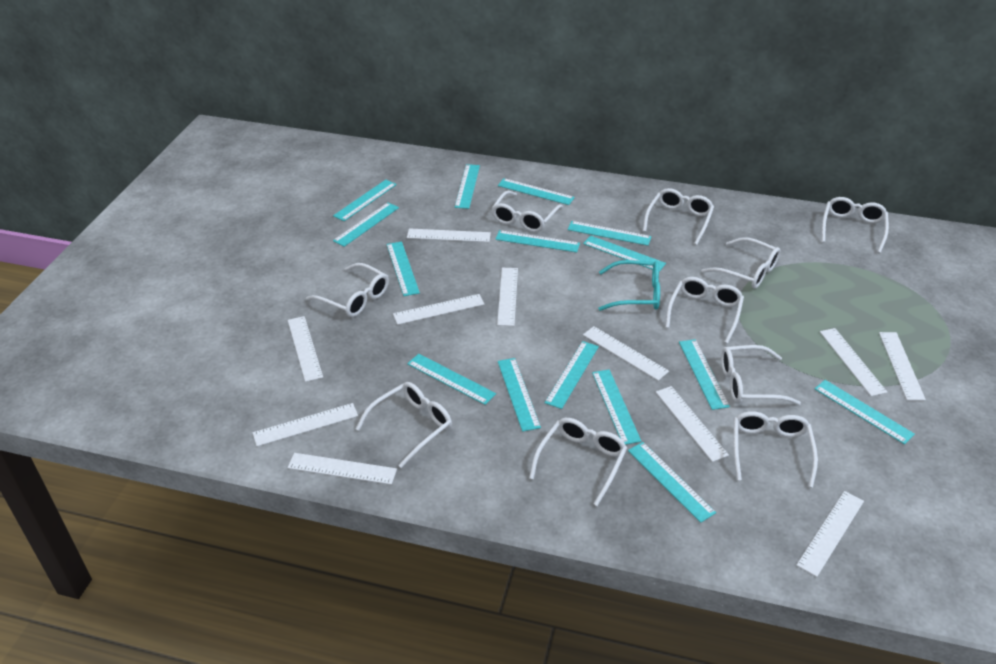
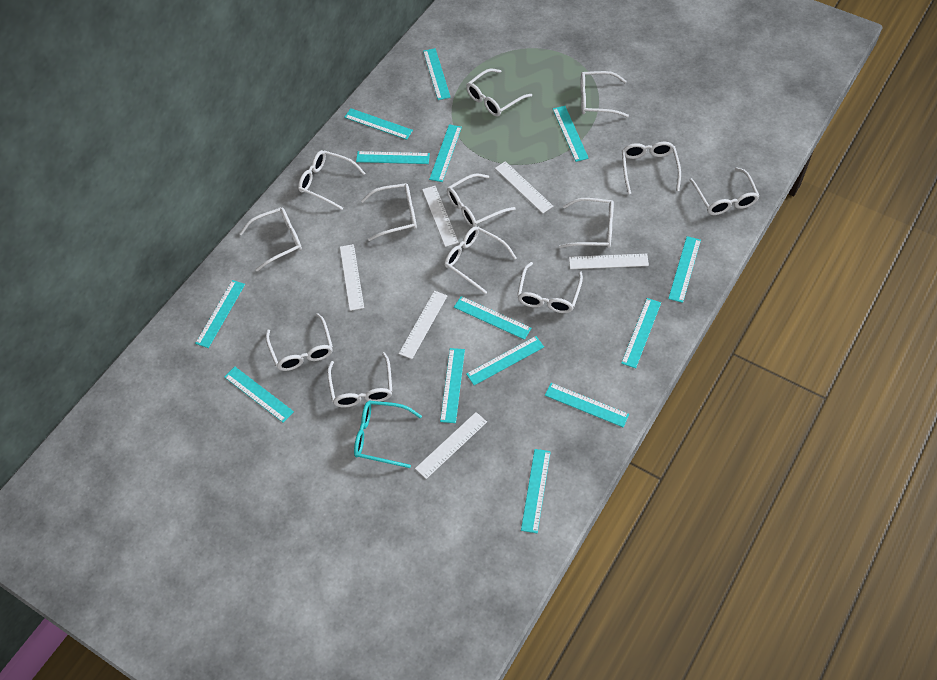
turquoise ruler: [333,180,397,221] [333,203,399,247] [387,241,420,296] [407,354,496,405] [455,164,480,209] [495,230,580,252] [498,178,575,205] [498,358,541,432] [545,341,599,409] [567,221,652,246] [583,236,666,272] [592,369,641,445] [628,442,716,523] [679,339,730,410] [815,380,915,444] = 15 -> [195,280,245,348] [224,367,294,423] [344,108,413,140] [356,151,430,164] [423,48,451,100] [429,124,462,182] [440,348,465,423] [454,296,531,340] [466,336,544,385] [521,449,551,533] [545,383,629,427] [553,106,589,162] [621,298,661,368] [668,236,701,303] = 14
white glasses: [306,263,389,317] [356,382,452,468] [492,191,563,232] [529,418,627,506] [643,188,714,245] [665,277,744,344] [702,237,780,289] [721,345,801,405] [734,411,818,488] [822,197,889,253] = 10 -> [239,207,302,271] [266,313,333,371] [298,150,366,210] [327,352,392,407] [361,183,417,241] [445,226,517,294] [447,173,515,227] [466,69,532,117] [517,262,583,313] [559,198,614,248] [581,71,629,117] [622,142,681,194] [690,167,759,215] = 13
white ruler: [252,403,358,446] [287,453,397,485] [288,316,323,382] [393,294,485,325] [407,228,491,242] [497,268,518,326] [583,326,669,381] [656,386,729,462] [796,491,864,577] [820,328,887,396] [879,332,926,401] = 11 -> [340,244,364,311] [399,291,447,359] [415,412,487,479] [422,186,459,247] [495,161,553,214] [569,254,649,269] = 6

